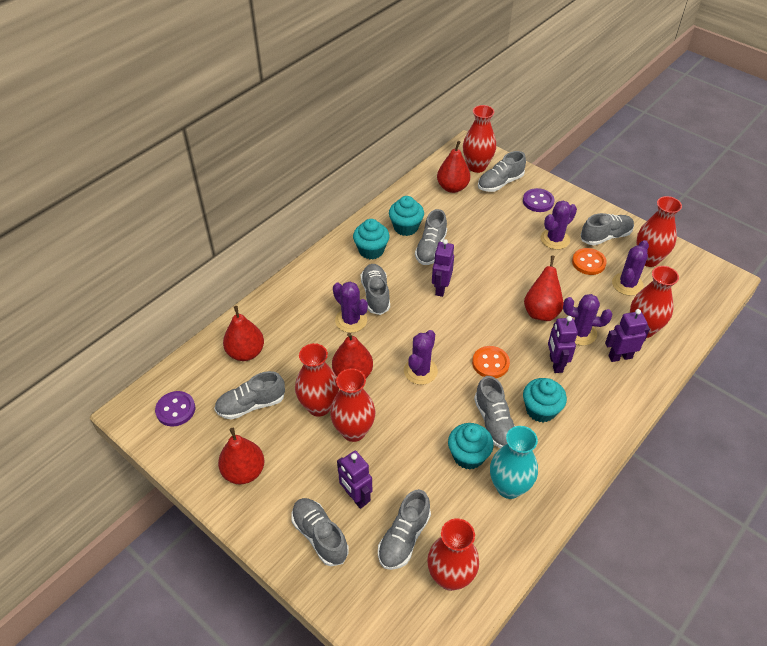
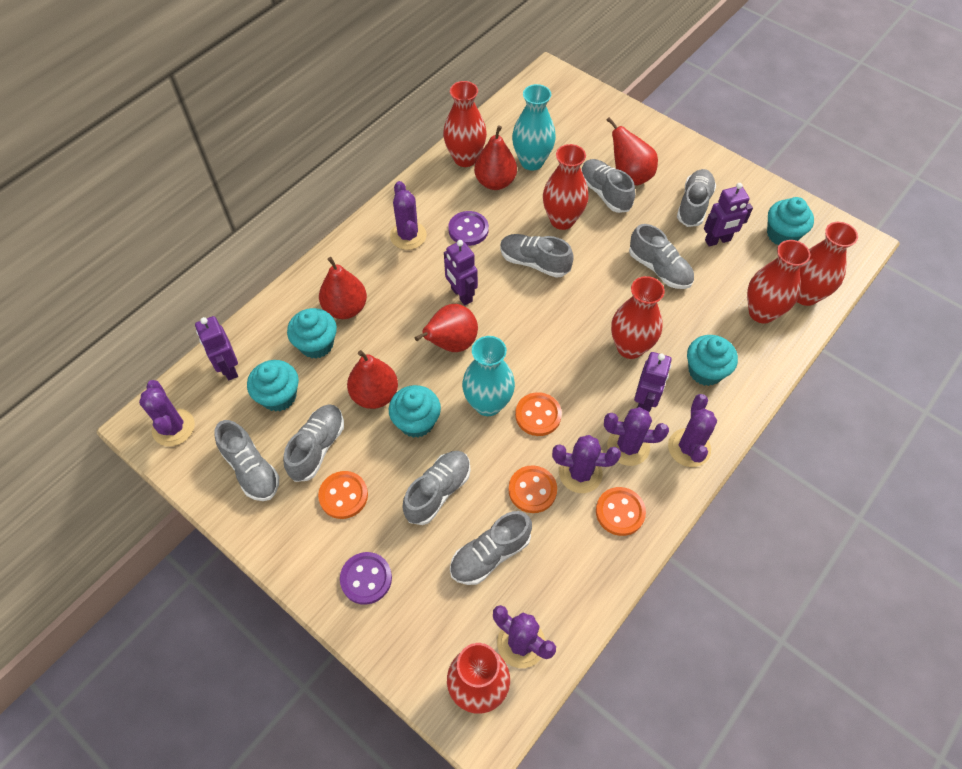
orange button: [472,346,510,378] [572,248,607,275] = 2 -> [318,471,368,519] [508,465,557,513] [515,392,562,436] [596,487,646,536] = 4
purple cactus: [333,282,368,333] [404,330,438,385] [541,201,577,250] [563,294,612,346] [612,240,649,296] = 5 -> [139,380,195,446] [390,181,427,250] [493,605,556,668] [552,435,621,493] [604,407,669,466] [668,394,717,467] = 6
turquoise cupcake: [353,219,389,259] [389,196,424,236] [448,423,493,469] [523,378,567,423] = 4 -> [247,360,299,412] [287,308,337,359] [389,385,441,438] [687,335,738,386] [767,197,814,246] = 5
turquoise vase: [490,426,538,499] = 1 -> [462,336,515,416] [512,84,556,171] = 2

